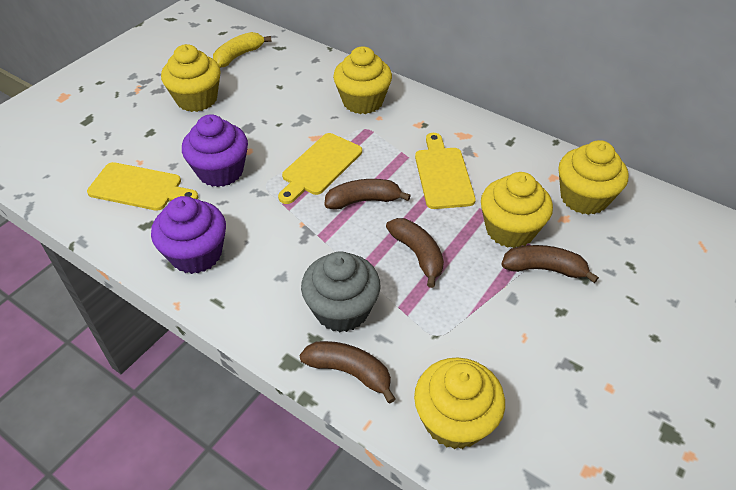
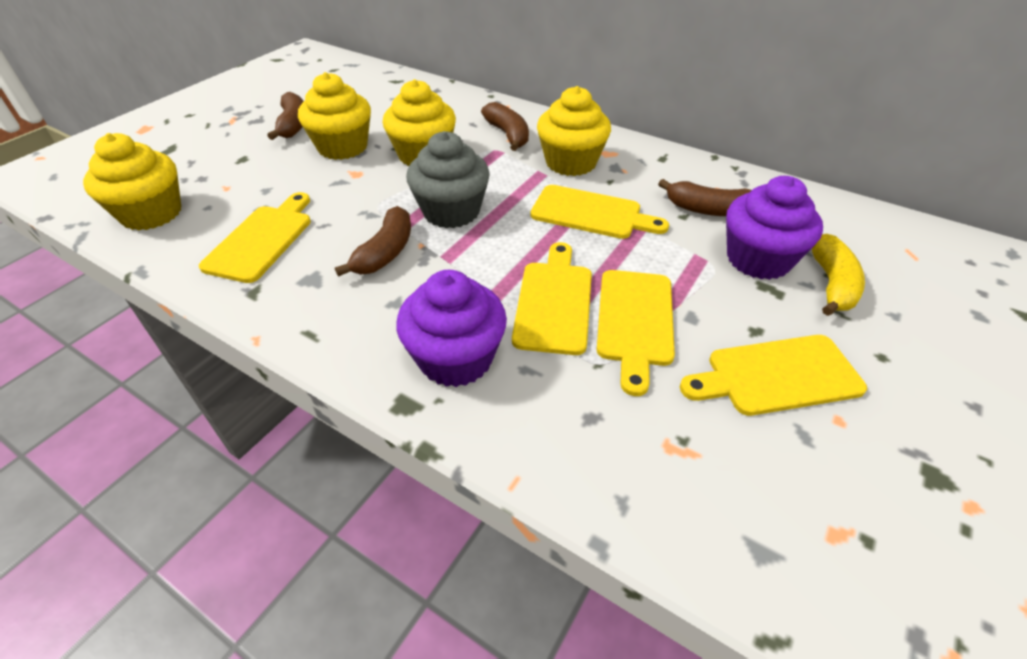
yellow cupcake: [161,44,220,112] [333,46,392,114] [414,357,505,449] [481,172,553,248] [558,140,629,215] = 5 -> [83,133,181,231] [298,72,371,160] [383,79,456,166] [537,86,611,176] = 4
yellow cutting board: [87,162,198,211] [278,133,362,204] [415,133,476,209] = 3 -> [199,192,311,283] [512,242,592,355] [530,185,669,239] [597,270,675,396] [680,335,867,416] = 5

